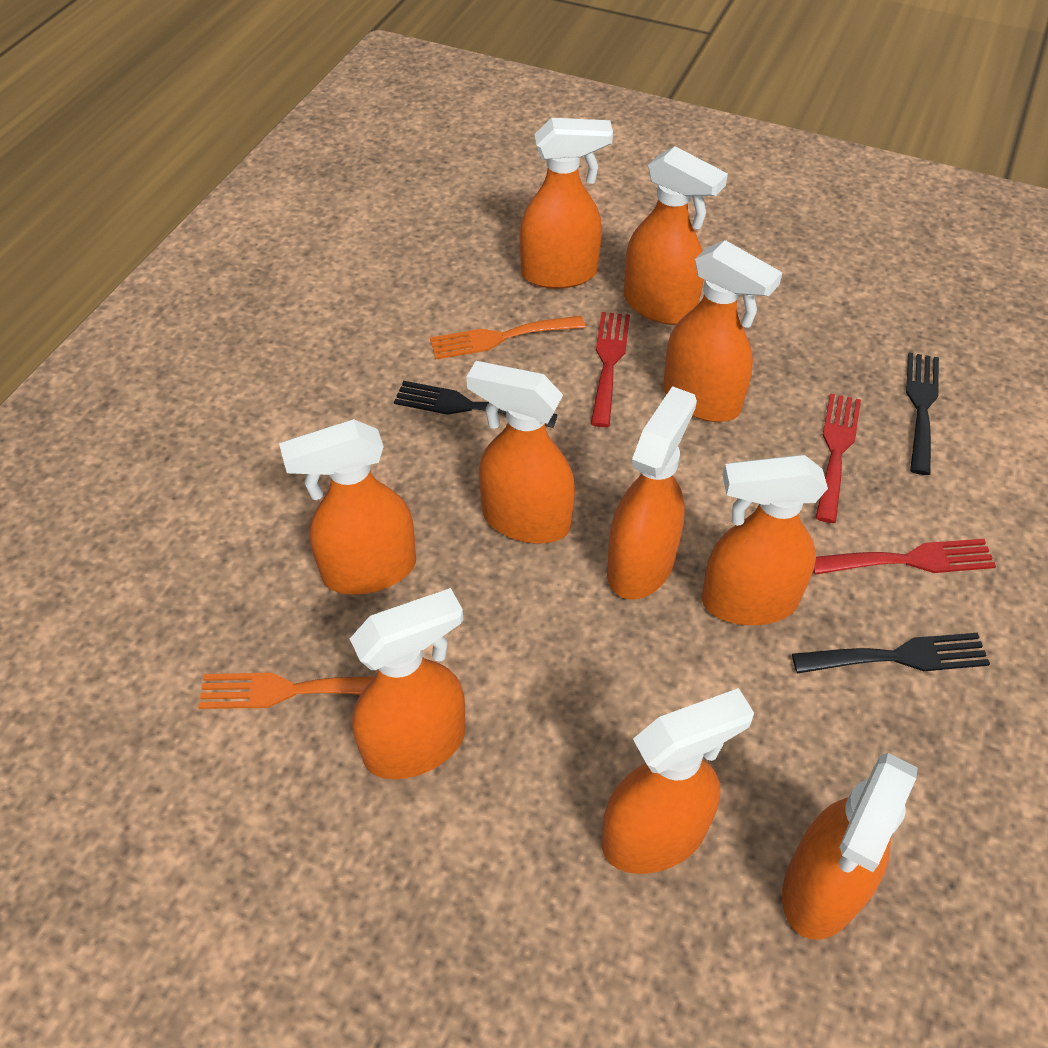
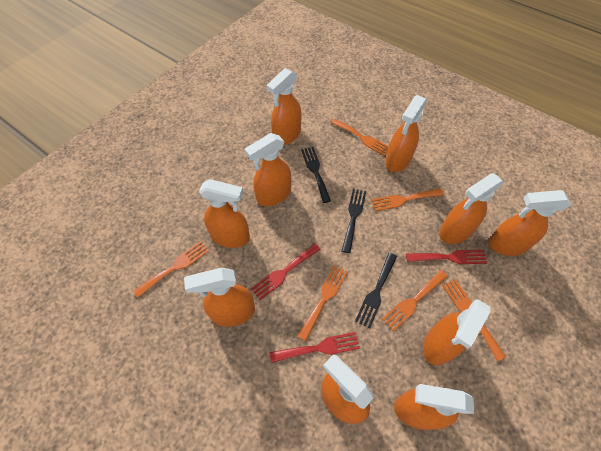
orange fork: [198,673,373,709] [430,316,585,359] = 2 -> [133,241,209,298] [297,265,348,341] [331,119,389,156] [371,189,444,211] [382,270,448,332] [442,279,506,361] = 6

